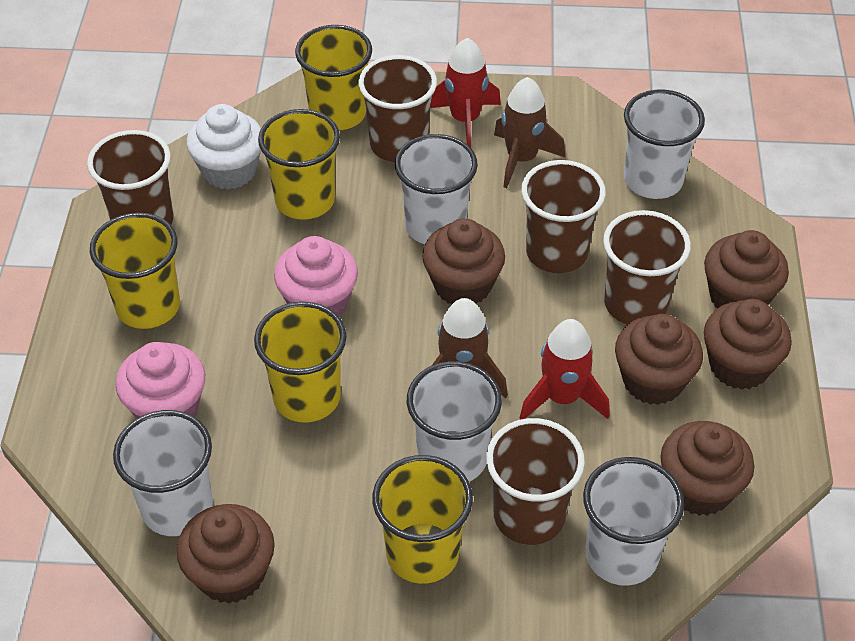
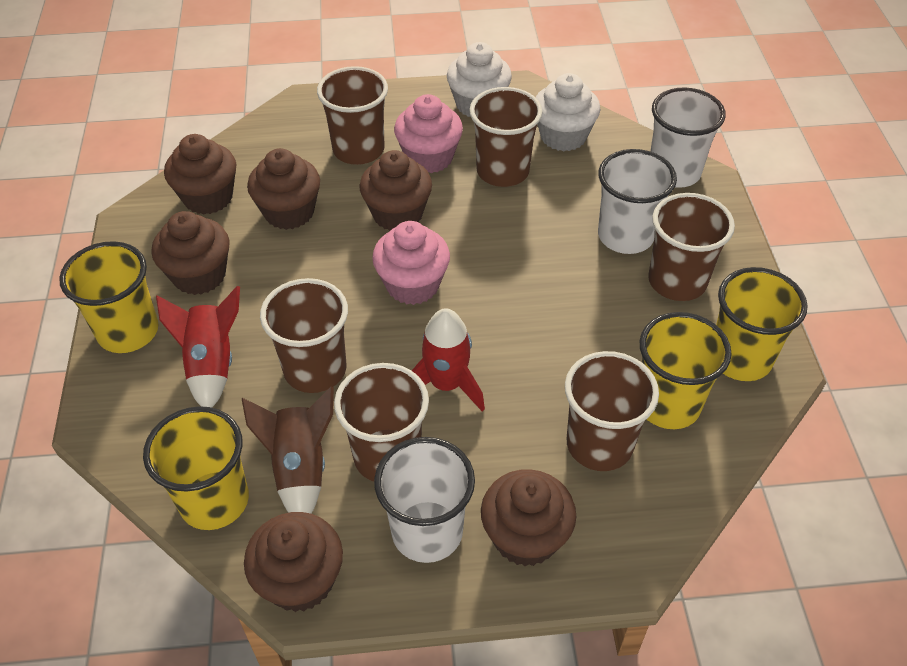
brown cup: [87,130,173,224] [358,55,437,162] [486,418,585,545] [521,160,606,273] [603,210,691,325] = 5 -> [260,278,348,393] [317,66,388,165] [334,363,429,482] [469,87,543,187] [565,351,659,471] [648,193,735,301] = 6
brown rocket: [432,298,508,398] [494,77,565,188] = 2 -> [242,387,334,514] = 1
white cup: [113,410,213,536] [395,134,478,244] [407,361,502,482] [583,457,684,586] [624,90,705,199] = 5 -> [374,437,475,563] [598,149,677,254] [650,87,726,188] = 3
white cupcake: [186,104,261,190] = 1 -> [447,42,512,117] [536,73,600,151] = 2
yellow cup: [90,213,180,329] [254,302,347,423] [258,109,340,220] [295,25,372,130] [372,455,473,584] = 5 -> [59,241,159,353] [143,406,249,530] [640,312,732,429] [716,267,808,381] = 4

